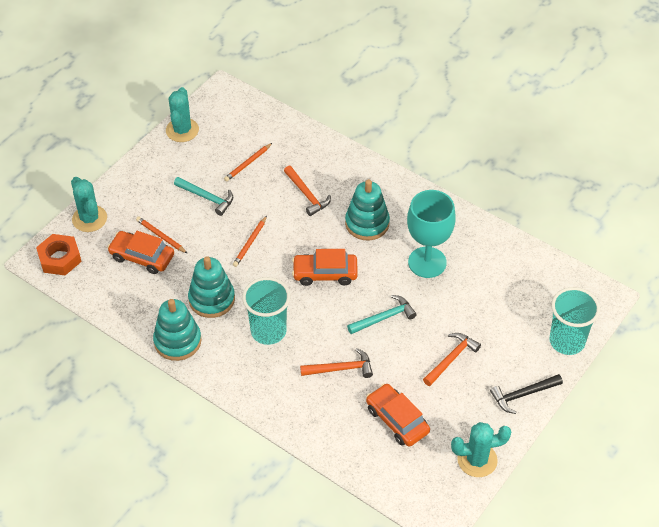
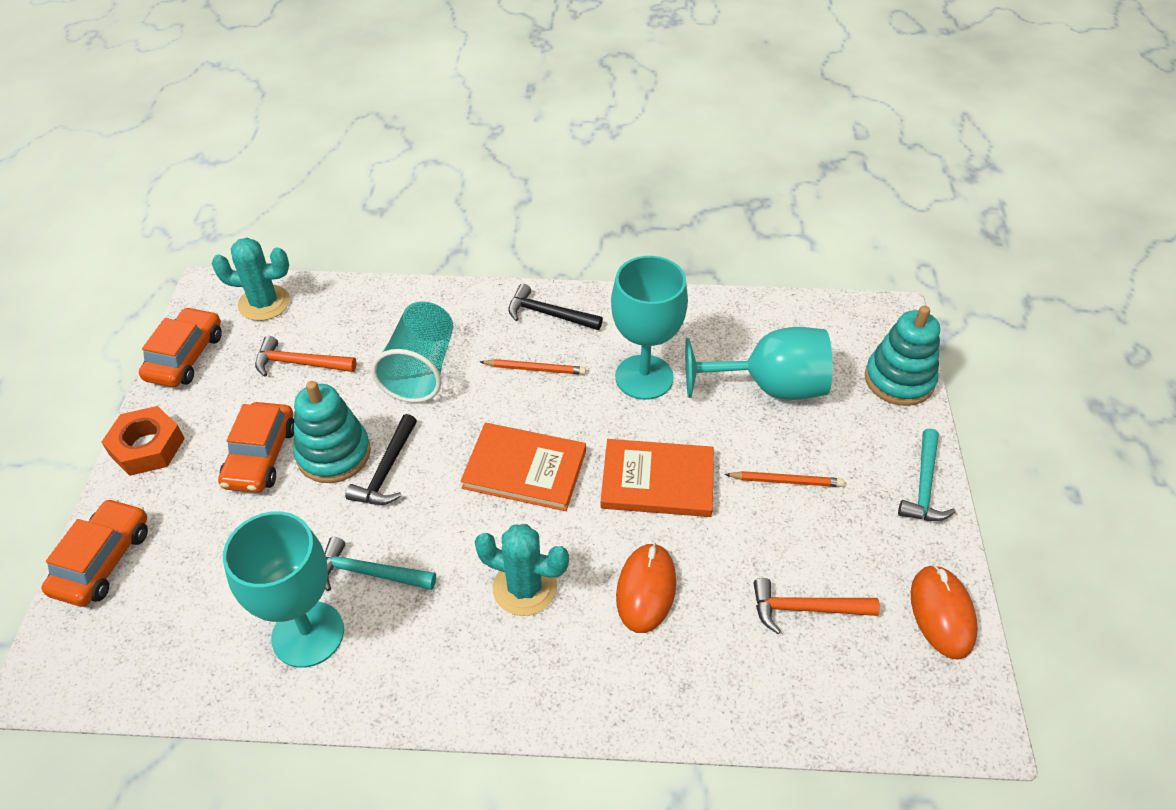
black hammer: [490,374,563,414] = 1 -> [345,414,417,505] [508,284,603,330] = 2
orange book: none = 0 -> [460,423,586,511] [601,439,714,517] = 2
orange hammer: [284,166,331,216] [300,348,373,378] [423,333,481,386] = 3 -> [255,336,357,377] [754,578,880,634] = 2
orange mouse: none = 0 -> [616,543,676,633] [911,564,978,660] = 2
orange pencil: [136,217,187,253] [224,143,272,182] [233,216,267,267] = 3 -> [480,359,586,375] [725,471,844,487] = 2
turquoise cactus: [71,177,107,232] [166,87,199,142] [451,422,511,477] = 3 -> [212,238,290,321] [475,524,569,616] = 2
turquoise cup: [242,277,290,345] [549,287,600,355] = 2 -> [371,301,454,403] = 1
turquoise goblet: [407,190,456,278] = 1 -> [223,511,344,668] [611,256,688,400] [685,327,833,400] = 3
turquoise stacking toy: [153,299,202,361] [188,256,235,318] [345,179,390,240] = 3 -> [293,381,371,483] [865,306,940,406] = 2

